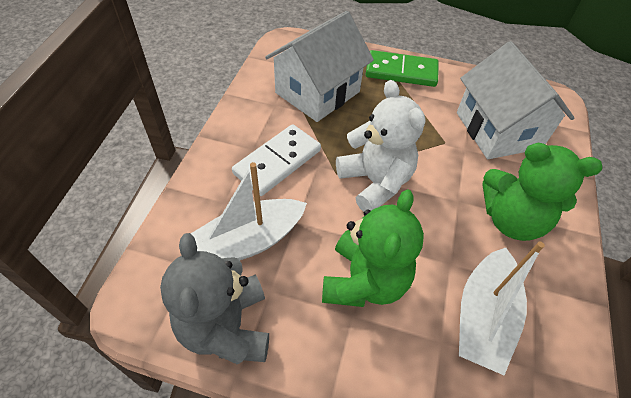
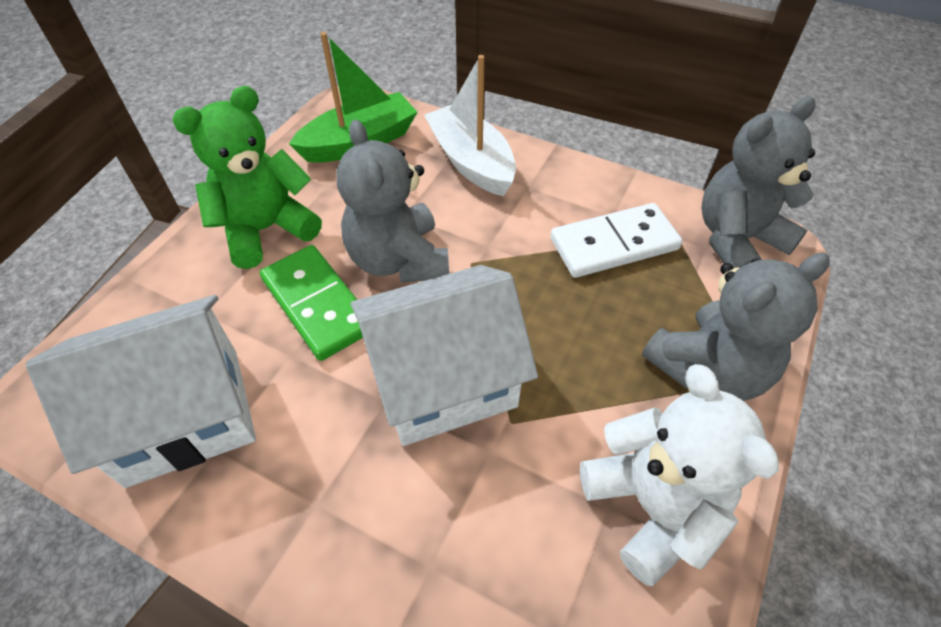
green boat: none = 0 -> [289,32,417,163] = 1
green teddy bear: [322,189,424,307] [483,143,602,241] = 2 -> [172,86,322,269] = 1
grey teddy bear: [160,233,269,365] = 1 -> [336,120,449,283] [642,252,830,401] [701,97,815,268] = 3
white boat: [190,162,307,260] [459,242,545,375] = 2 -> [424,55,516,196] = 1

